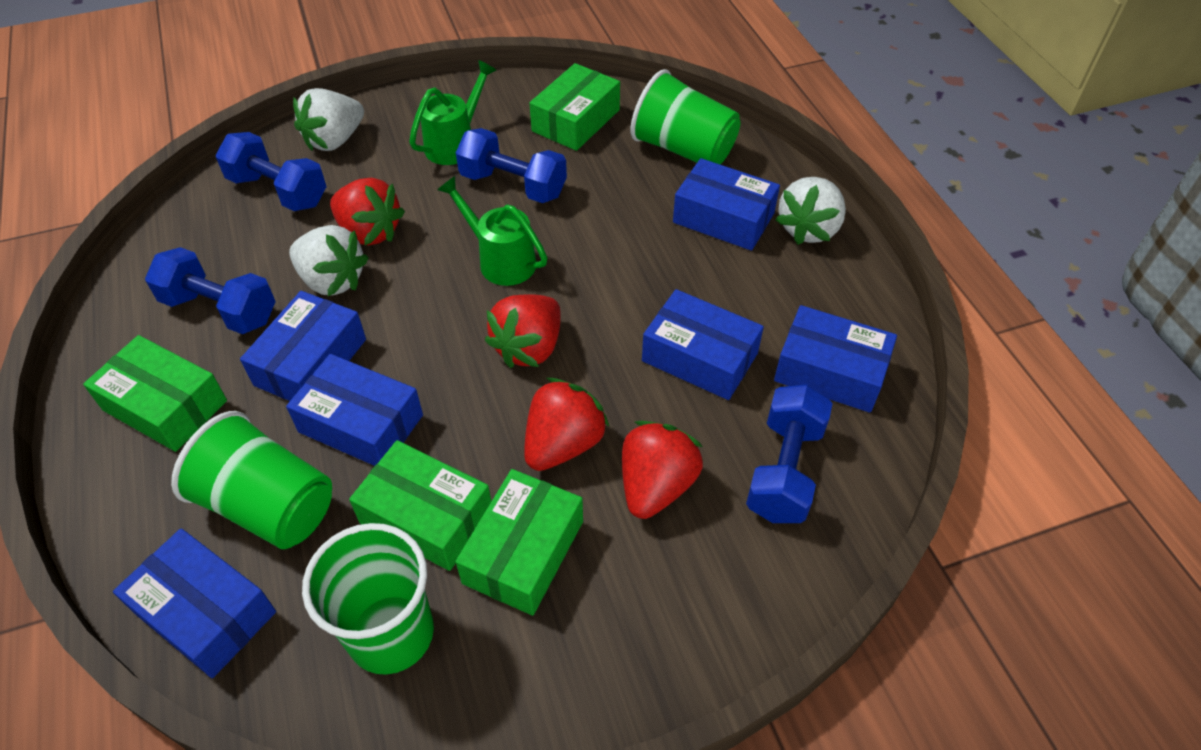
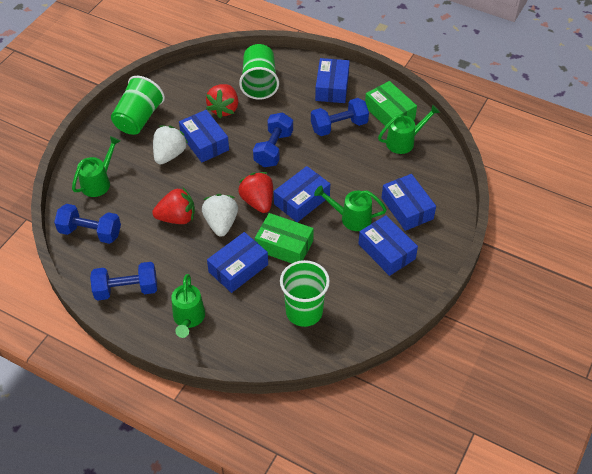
green box: [83,335,227,452] [349,440,491,571] [455,469,583,616] [530,63,620,151] = 4 -> [255,213,314,263] [365,81,417,129] = 2
green watering can: [409,60,497,165] [437,176,548,286] = 2 -> [72,136,120,197] [171,274,205,338] [314,186,387,231] [378,104,440,154] = 4
red strawberry: [330,178,405,246] [485,294,561,368] [524,378,609,471] [622,421,703,519] = 4 -> [152,187,195,224] [206,84,238,118] [238,172,273,213] = 3
white strawberry: [289,225,369,296] [293,88,364,151] [775,177,846,245] = 3 -> [153,125,188,165] [202,194,238,237] = 2

